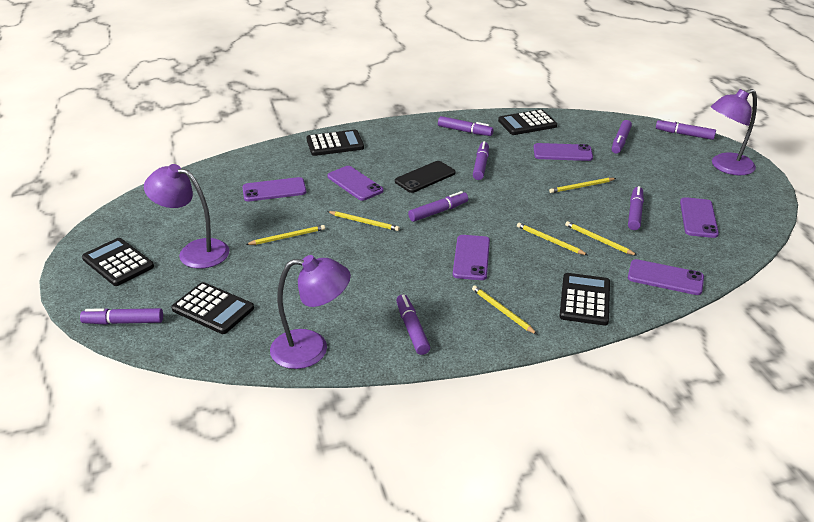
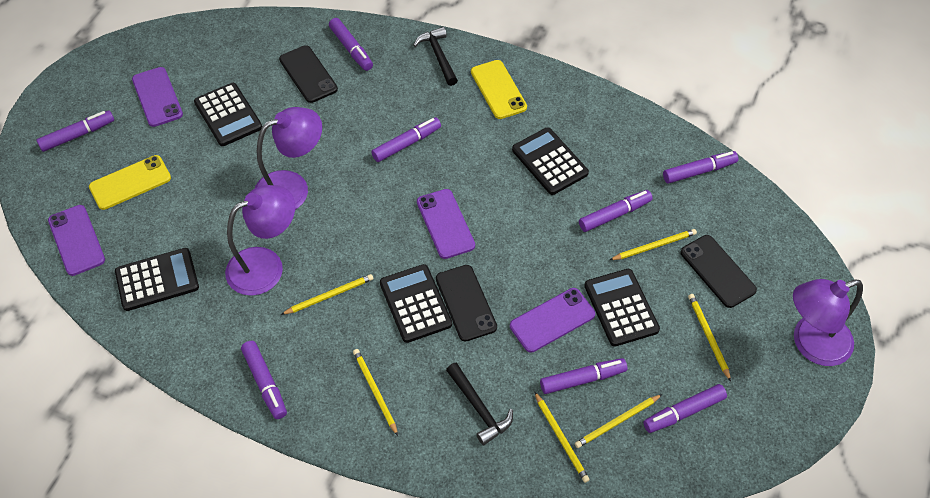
black hammer: none = 0 -> [413,27,458,86] [446,363,513,445] = 2
black phone: [395,161,456,193] = 1 -> [279,45,338,103] [436,265,497,342] [680,235,757,308] = 3
purple phone: [242,177,306,201] [327,166,384,201] [453,235,490,280] [534,143,593,161] [628,259,704,295] [680,197,719,238] = 6 -> [48,205,105,276] [132,67,183,127] [417,189,475,259] [510,288,595,353] = 4
yellow phone: none = 0 -> [89,155,171,210] [471,60,527,119] = 2

